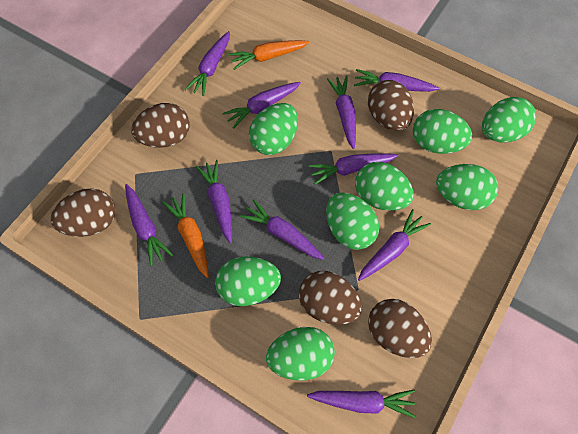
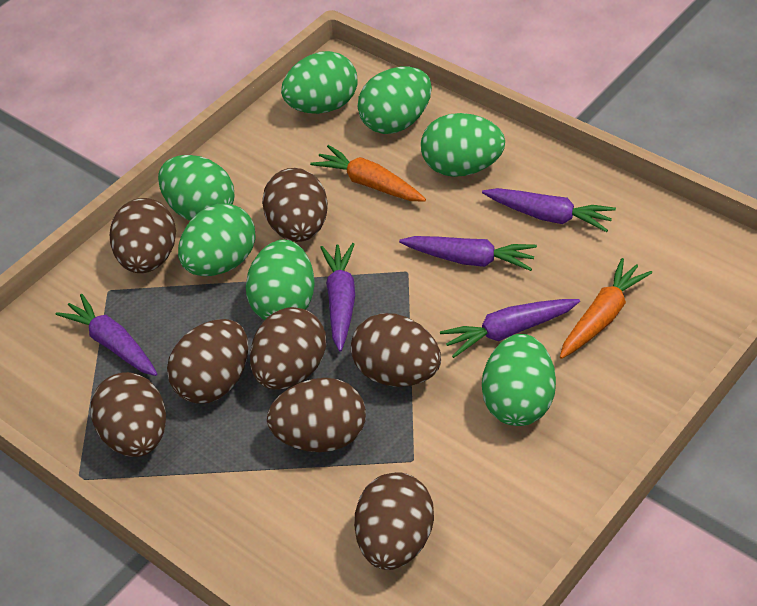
brown egg: [50,188,116,237] [131,103,190,148] [299,271,362,325] [368,80,414,131] [368,299,432,358] = 5 -> [91,372,166,457] [110,198,176,273] [167,319,248,404] [250,307,326,389] [262,168,328,242] [267,378,366,452] [351,313,441,387] [354,472,434,570] = 8
green egg: [215,257,281,306] [249,103,298,155] [266,327,335,380] [326,192,379,250] [355,162,414,211] [413,109,472,154] [436,164,498,210] [482,97,536,143] = 8 -> [158,155,235,221] [178,203,256,276] [246,240,315,320] [281,51,357,114] [358,67,432,134] [421,113,505,177] [482,334,556,426] = 7
purple carrot: [125,184,173,266] [185,31,230,96] [196,160,232,243] [222,82,301,129] [240,199,324,260] [307,390,416,418] [308,153,398,184] [327,75,356,149] [354,69,439,92] [358,209,431,281] = 10 -> [55,294,157,376] [320,243,355,351] [399,236,537,271] [440,299,580,358] [482,188,616,232] = 5

